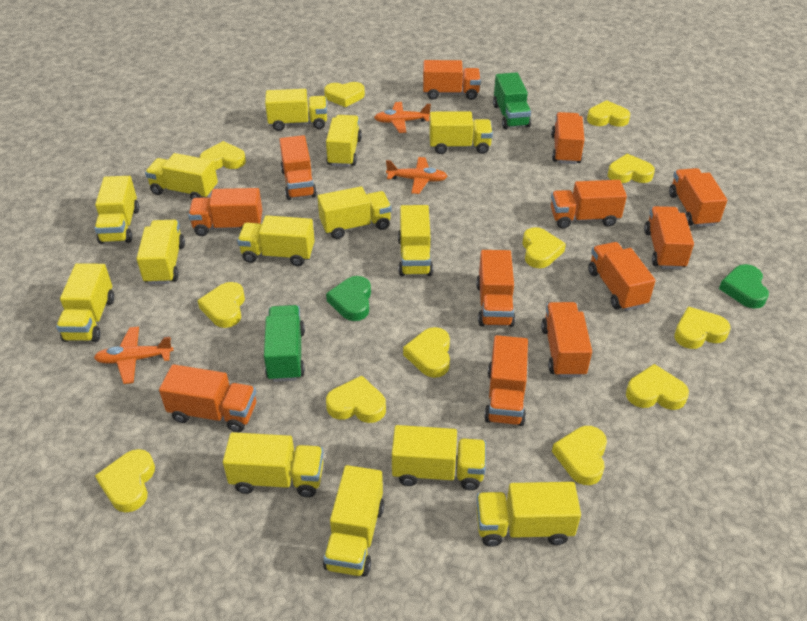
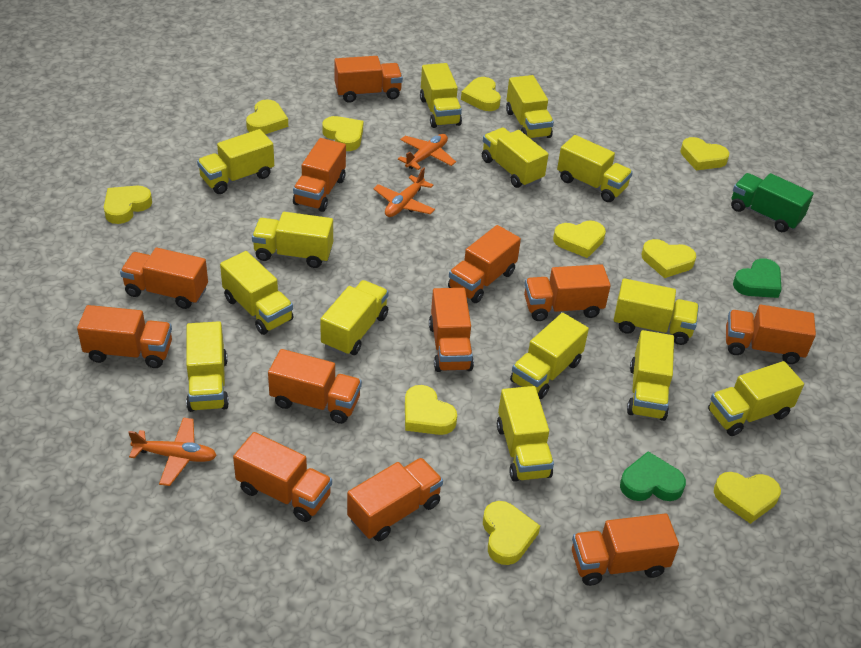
green truck: [264,305,305,382] [493,72,531,129] = 2 -> [731,173,814,232] = 1
yellow heart: [95,449,155,513] [197,282,245,328] [200,141,246,170] [324,82,365,107] [326,376,386,423] [403,327,450,378] [522,227,566,268] [552,426,607,485] [587,100,630,127] [608,154,655,183] [626,364,689,410] [674,307,731,349] = 12 -> [104,186,152,224] [246,99,288,134] [322,116,363,151] [405,385,457,435] [461,77,501,111] [483,501,540,565] [553,221,606,258] [642,239,696,278] [680,137,729,170] [714,472,781,524] = 10

